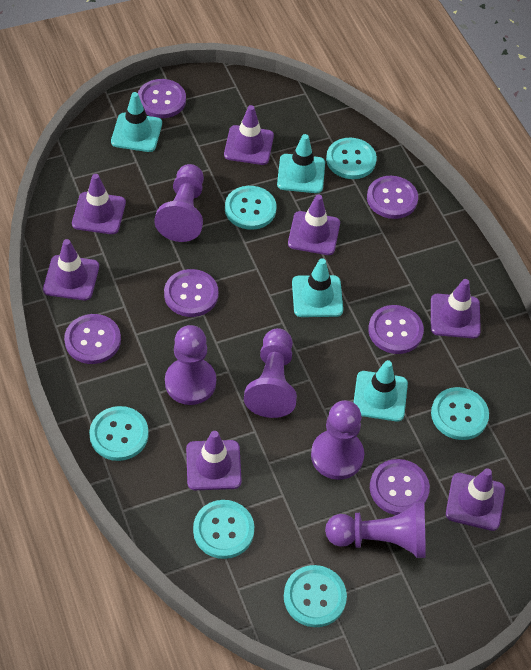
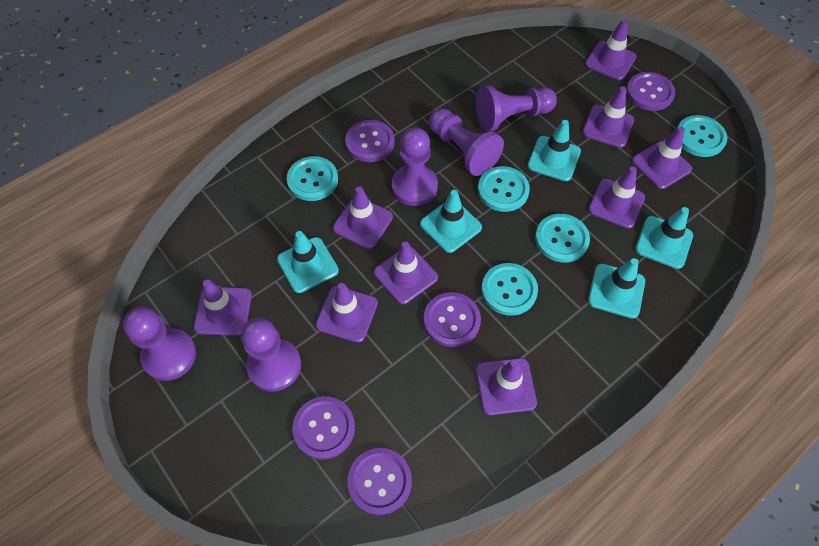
purple button: [64,314,121,364] [138,79,186,118] [164,269,218,317] [367,176,418,219] [368,305,424,354] [370,459,430,515] = 6 -> [292,396,355,460] [345,120,395,162] [347,448,412,515] [424,292,481,347] [626,72,675,111] = 5
purple traffic cone: [43,239,99,300] [72,174,126,234] [186,431,242,490] [224,105,274,165] [288,194,340,255] [431,279,481,338] [446,468,505,531] = 7 -> [194,280,252,336] [315,283,378,343] [333,187,393,249] [374,242,438,304] [476,358,537,415] [582,86,634,148] [585,19,636,80] [588,167,645,229] [632,127,692,189] = 9
turquoise button: [89,406,149,461] [193,500,254,559] [225,186,276,230] [284,565,347,627] [326,138,377,179] [431,387,489,440] = 6 -> [287,156,338,201] [478,166,530,212] [481,263,538,316] [535,214,590,262] [677,115,727,157] = 5
turquoise traffic cone: [111,92,162,152] [277,134,325,193] [292,258,343,317] [353,360,408,422] = 4 -> [277,231,339,293] [420,190,482,253] [527,120,581,181] [588,258,645,318] [635,207,693,269] = 5

